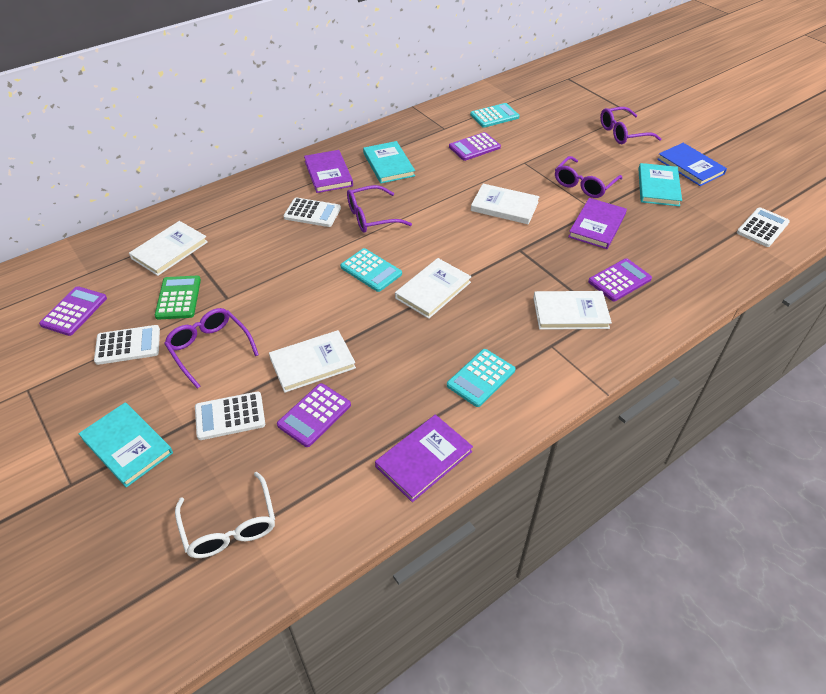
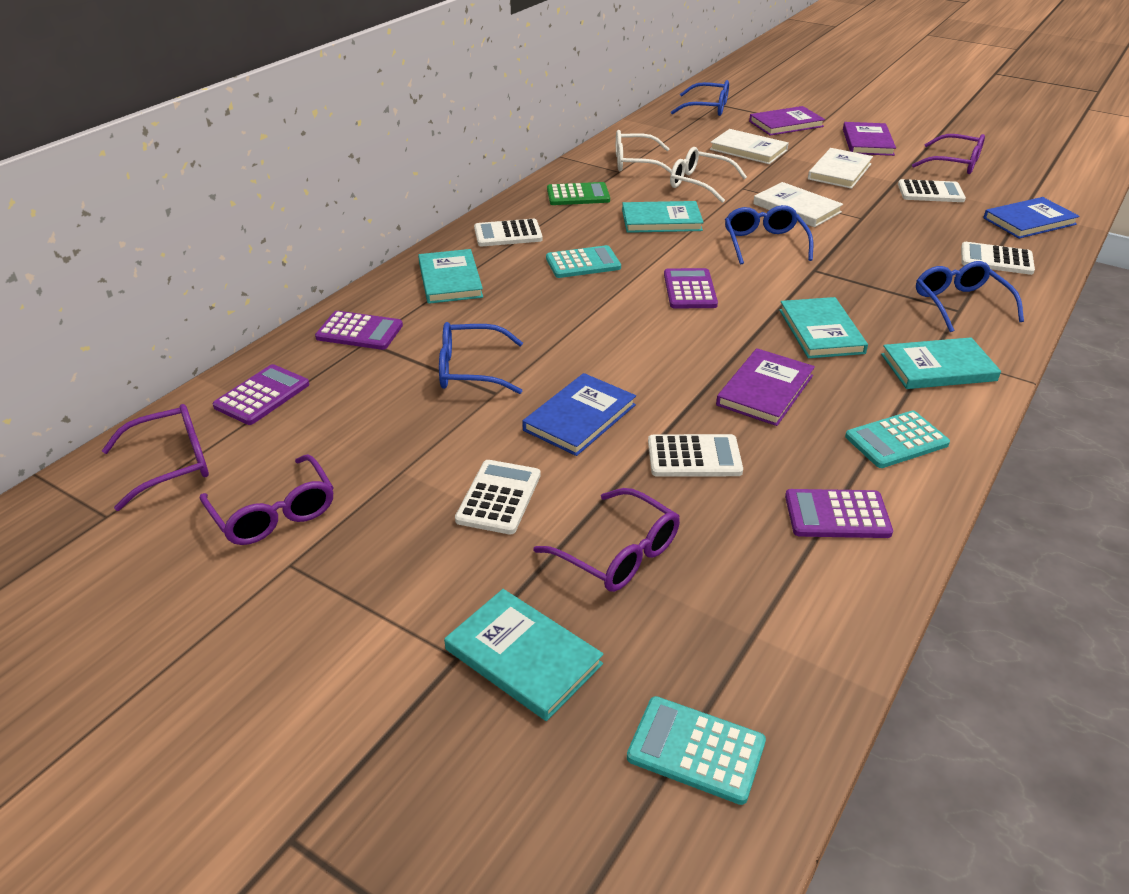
blue book: [657,143,727,186] = 1 -> [522,373,636,456] [984,197,1080,239] = 2
blue glasses: none = 0 -> [439,322,523,394] [671,80,729,116] [725,205,813,265] [916,261,1024,332] = 4
turquoise book: [79,402,173,488] [363,141,415,184] [638,163,682,206] = 3 -> [418,249,483,304] [444,589,604,721] [622,201,704,233] [779,297,868,358] [881,337,1001,389] = 5
white book: [129,221,208,276] [269,330,356,393] [395,258,472,319] [471,184,539,224] [533,291,612,330] = 5 -> [710,129,789,164] [753,182,843,227] [808,148,873,189] = 3
white calculator: [94,325,160,365] [195,391,265,440] [283,197,341,227] [737,207,790,247] = 4 -> [455,460,540,535] [474,219,543,246] [648,434,743,477] [898,179,966,202] [961,242,1035,275] = 5
white glasses: [175,472,275,558] = 1 -> [616,130,672,173] [670,147,747,203] = 2

